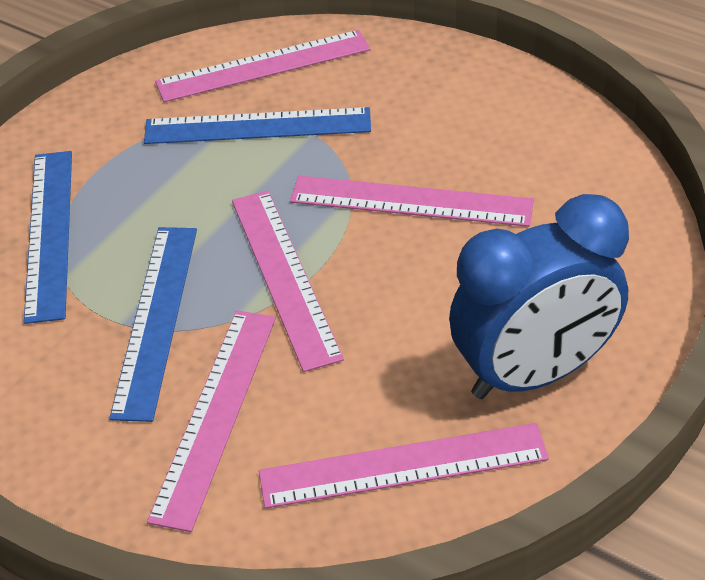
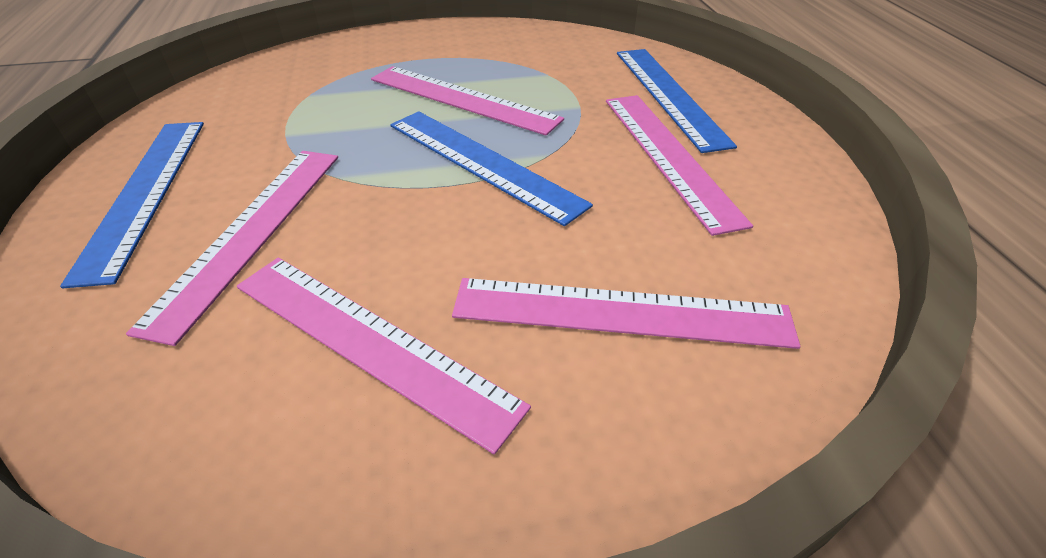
blue clock: [449,194,629,399] = 1 -> none = 0

